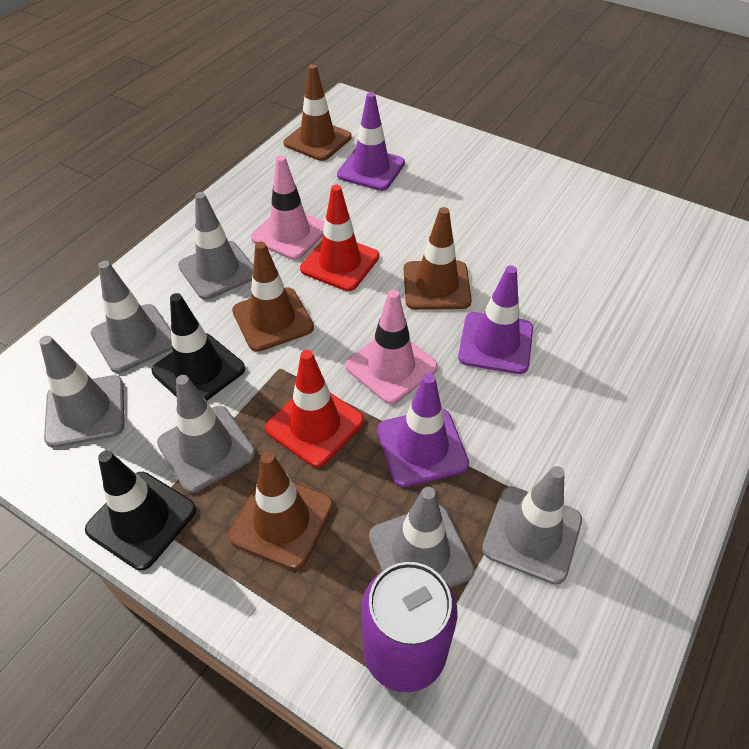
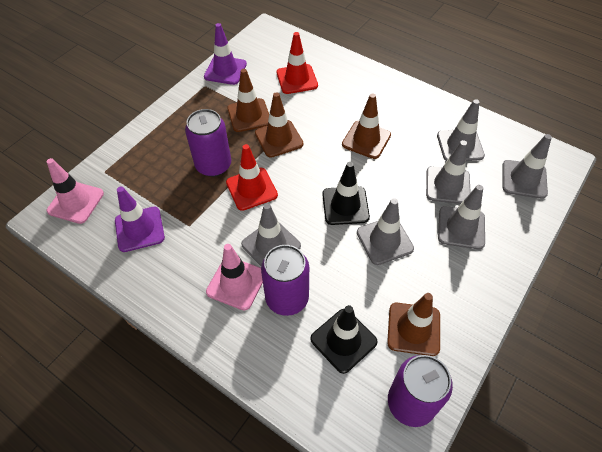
purple can: [361,562,458,692] = 1 -> [185,109,231,177] [261,245,309,316] [388,355,453,427] = 3
purple traffic cone: [337,92,405,191] [377,373,469,487] [458,265,533,374] = 3 -> [115,187,165,252] [204,23,247,85] = 2

